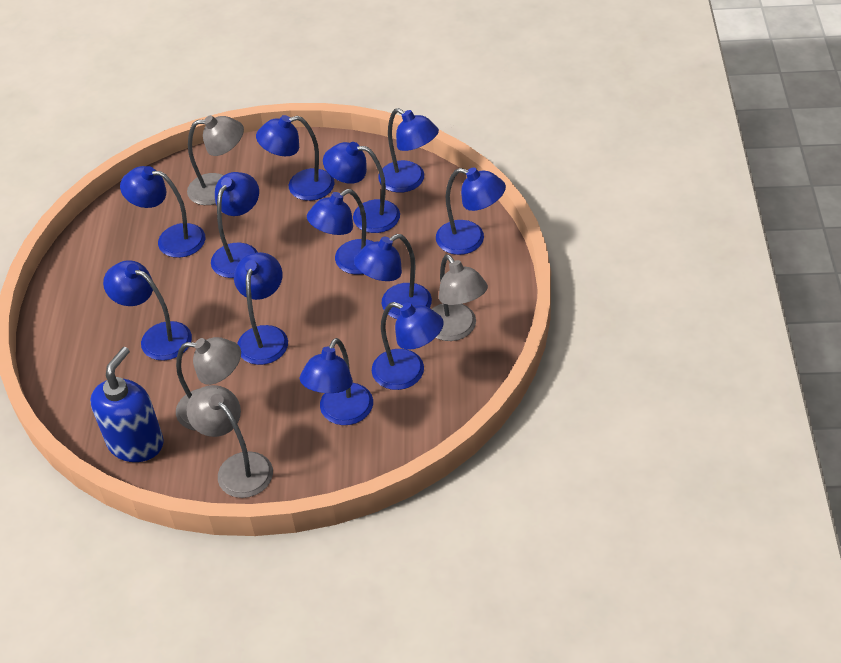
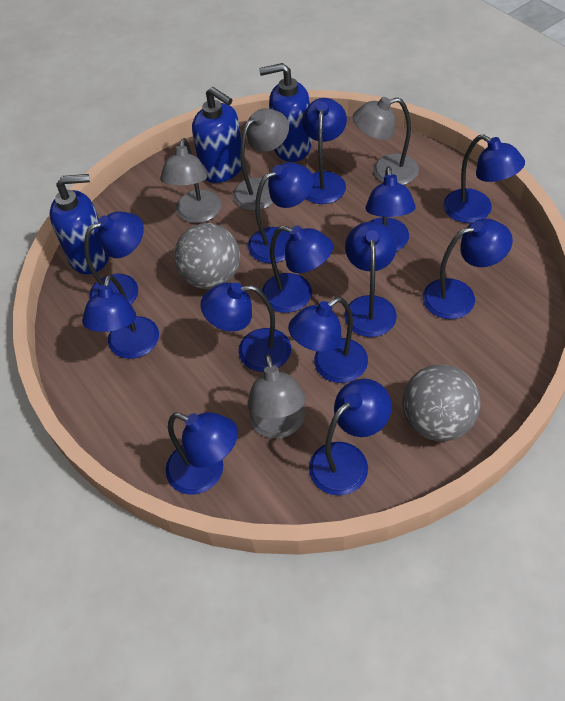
blue lamp: [103,260,192,360] [120,166,206,258] [211,172,259,278] [234,252,288,365] [256,115,335,201] [300,338,373,425] [307,189,373,275] [323,142,400,233] [354,234,432,319] [372,302,444,390] [378,108,439,193] [436,167,506,255] = 12 -> [82,274,159,359] [84,212,144,304] [166,412,238,495] [200,283,291,372] [248,162,313,263] [262,226,333,313] [288,297,368,383] [302,98,347,204] [309,379,392,496] [344,222,397,337] [366,166,416,251] [423,219,513,319] [443,134,525,223] = 13
blue soap dispenser: [90,347,164,462] = 1 -> [50,174,109,274] [192,87,242,183] [259,63,312,162] = 3
grey ball: none = 0 -> [174,223,240,289] [402,365,480,441] = 2

